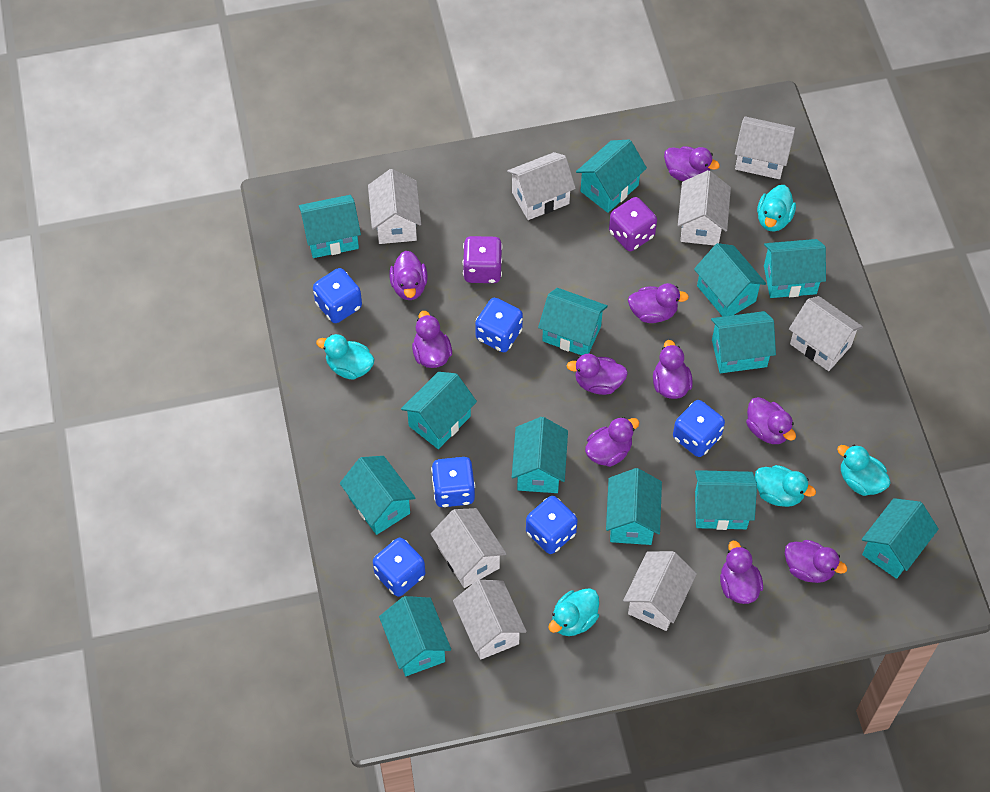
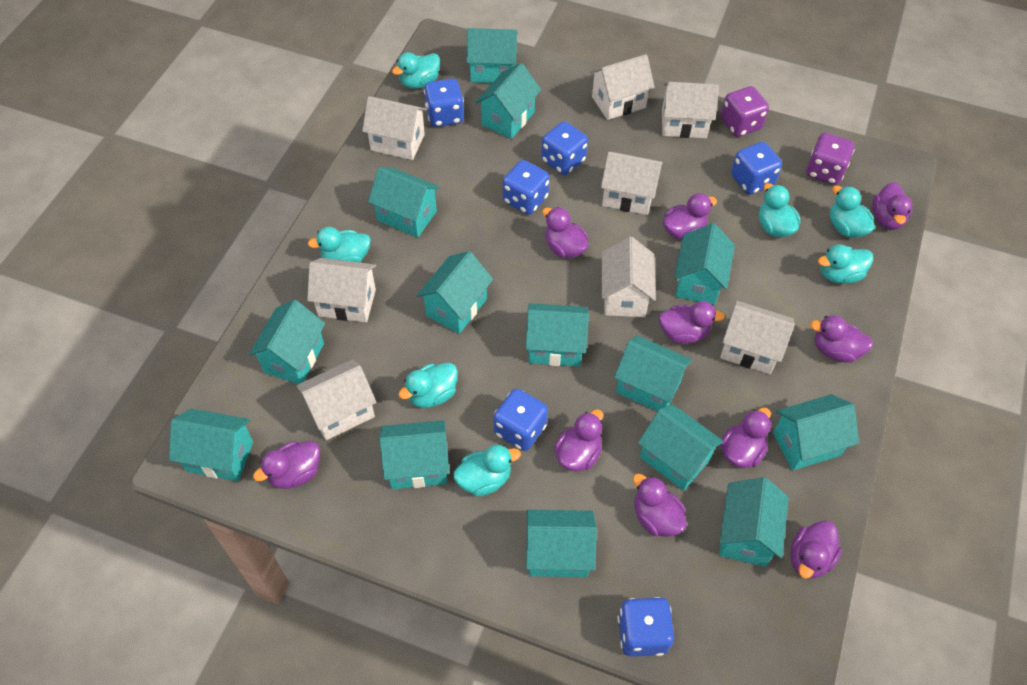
turquoise duck: [316,334,375,380] [548,588,599,636] [755,465,816,507] [757,185,796,232] [837,445,891,496] = 5 -> [308,227,371,263] [392,52,440,89] [398,362,458,408] [453,445,521,497] [759,183,801,237] [818,244,873,284] [830,186,875,238] = 7
turquoise house: [299,195,361,258] [340,456,416,535] [379,596,451,676] [401,372,477,449] [512,417,568,493] [538,288,608,355] [576,140,647,213] [606,468,662,545] [694,243,766,317] [695,470,757,530] [711,311,776,373] [764,239,826,298] [862,498,939,579] = 13 -> [169,409,253,481] [249,300,325,384] [368,167,440,238] [380,420,449,489] [417,251,493,334] [466,28,518,83] [475,63,541,139] [526,303,589,367] [526,510,597,577] [614,336,692,411] [638,404,724,491] [674,223,735,305] [719,477,789,567] [773,394,859,470] = 14

